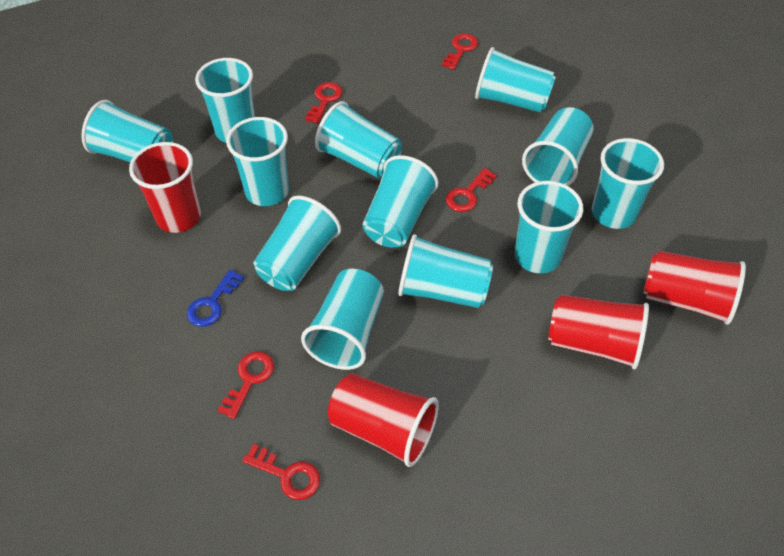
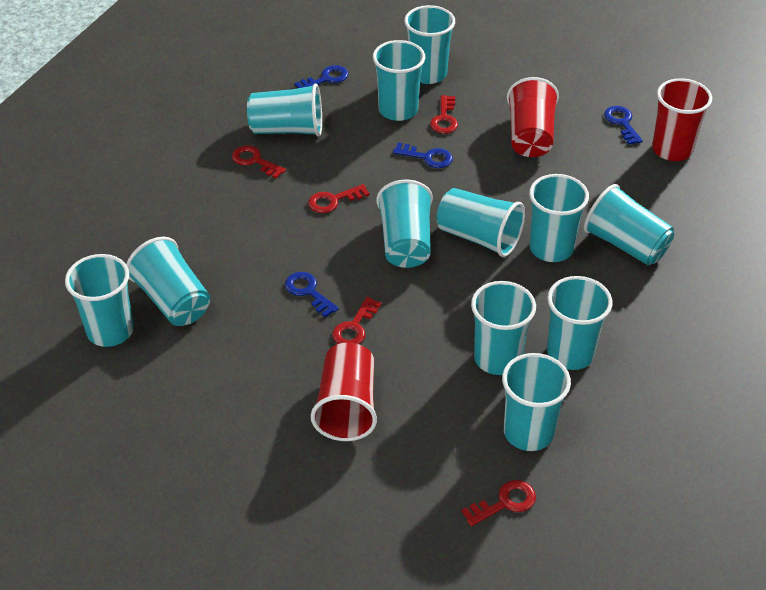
blue key: [187,270,244,327] = 1 -> [285,272,339,317] [295,65,349,88] [393,143,453,168] [604,106,643,145] = 4
red cup: [129,142,201,233] [328,373,439,467] [548,295,649,369] [643,251,746,325] = 4 -> [311,343,377,441] [507,77,559,157] [652,78,712,161] = 3

